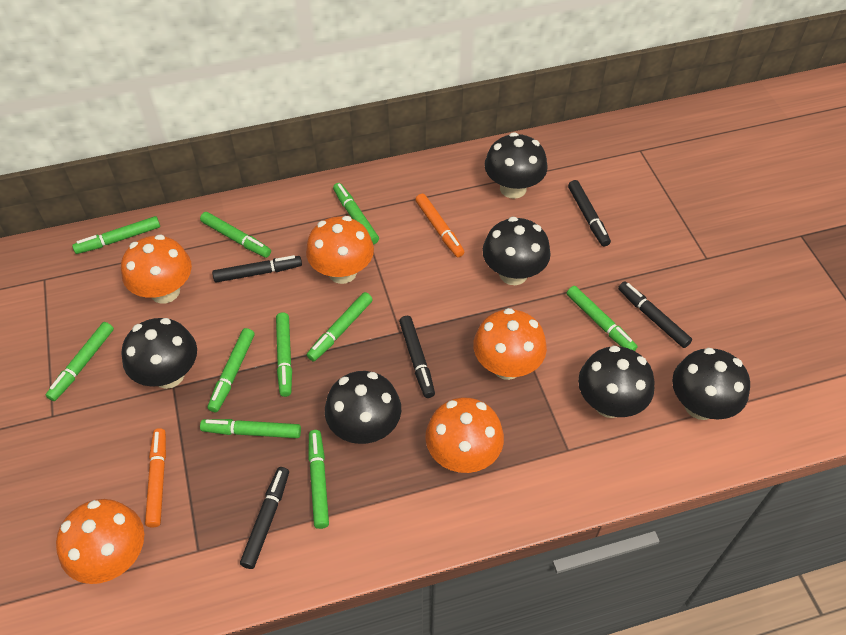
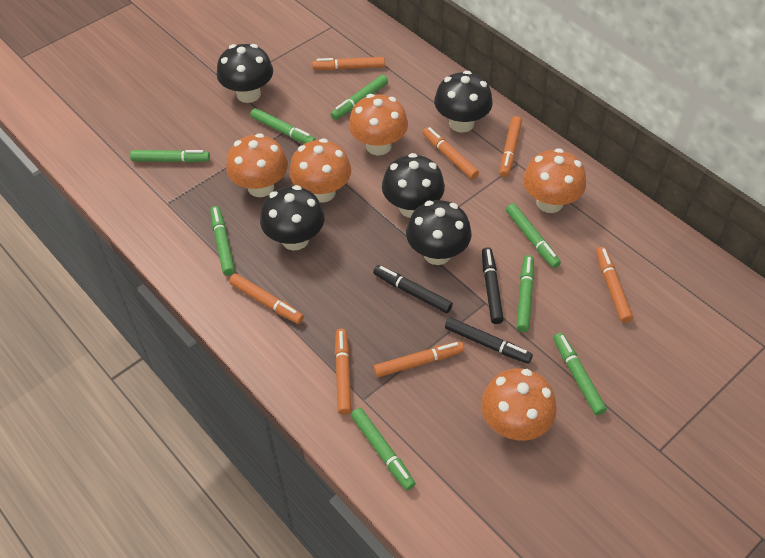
black marker: [212,255,302,282] [240,467,289,569] [399,316,435,398] [568,180,611,247] [618,281,692,348] = 5 -> [373,265,453,313] [445,317,533,364] [482,247,504,324] = 3
black mushroom: [121,318,197,389] [325,371,401,444] [482,217,551,285] [484,132,547,199] [578,346,655,418] [672,348,750,420] = 6 -> [217,44,273,103] [260,185,325,251] [382,153,445,218] [406,200,472,265] [434,71,493,133] = 5
green marker: [46,322,114,401] [72,216,160,254] [200,212,271,258] [200,419,301,438] [208,328,254,412] [276,313,292,397] [307,292,373,362] [308,430,329,529] [333,183,379,245] [567,286,638,351] = 10 -> [130,150,210,163] [210,206,235,276] [250,108,316,144] [330,75,388,120] [351,408,415,490] [506,203,561,268] [516,255,534,332] [553,333,607,415] = 8
orange marker: [145,428,166,527] [415,194,464,257] = 2 -> [229,274,304,324] [312,57,385,70] [335,329,351,415] [374,341,464,377] [422,127,479,179] [500,116,522,177] [596,247,633,323] = 7

